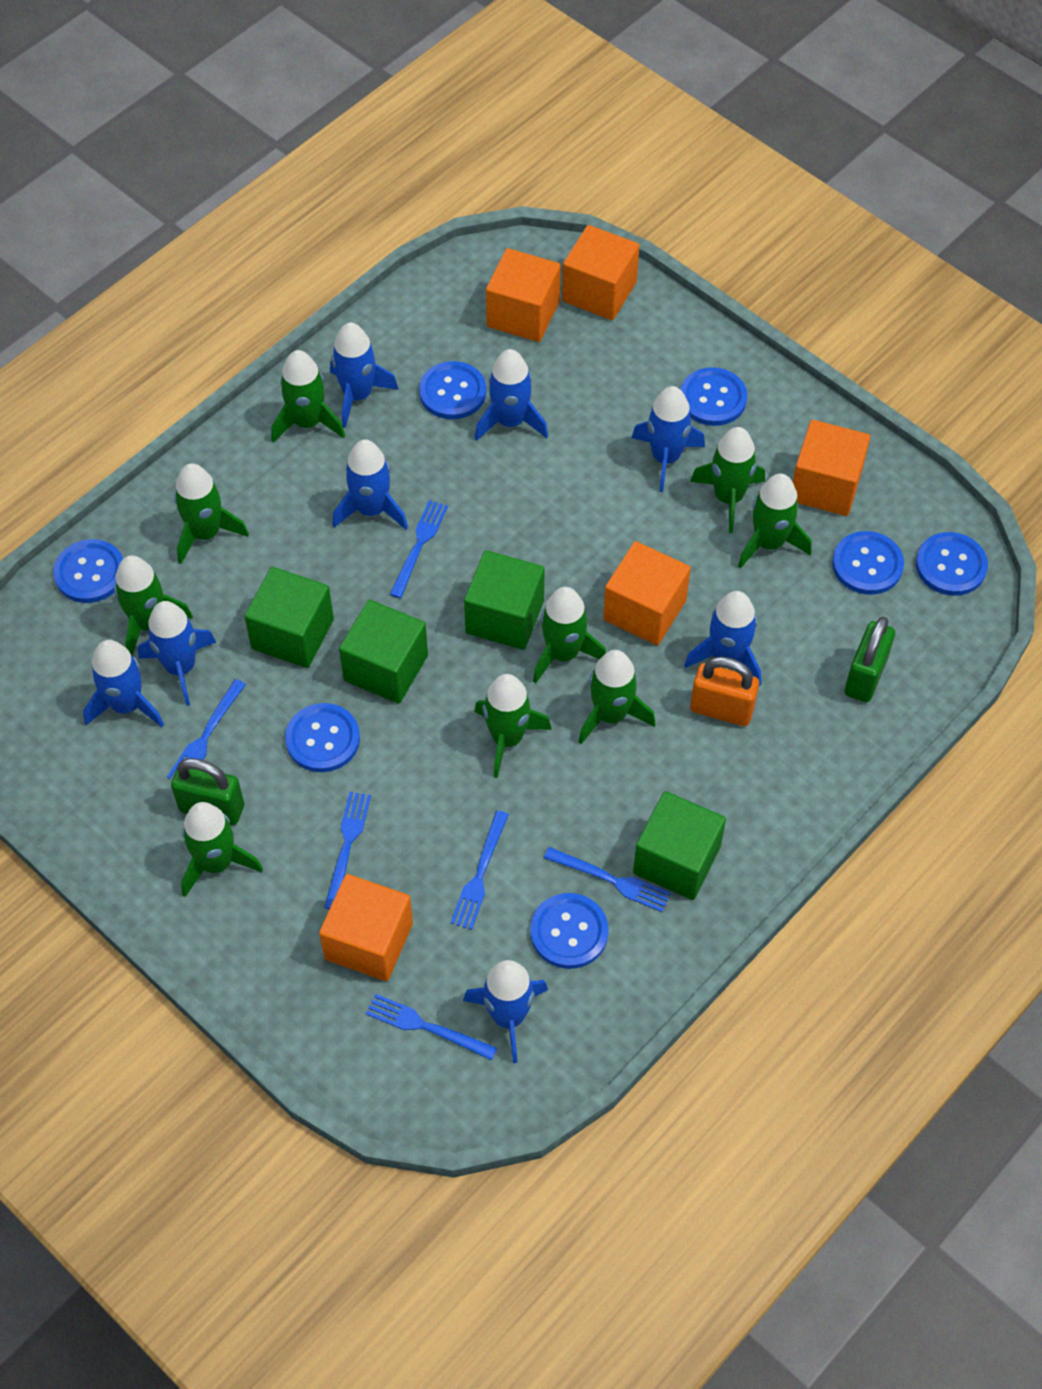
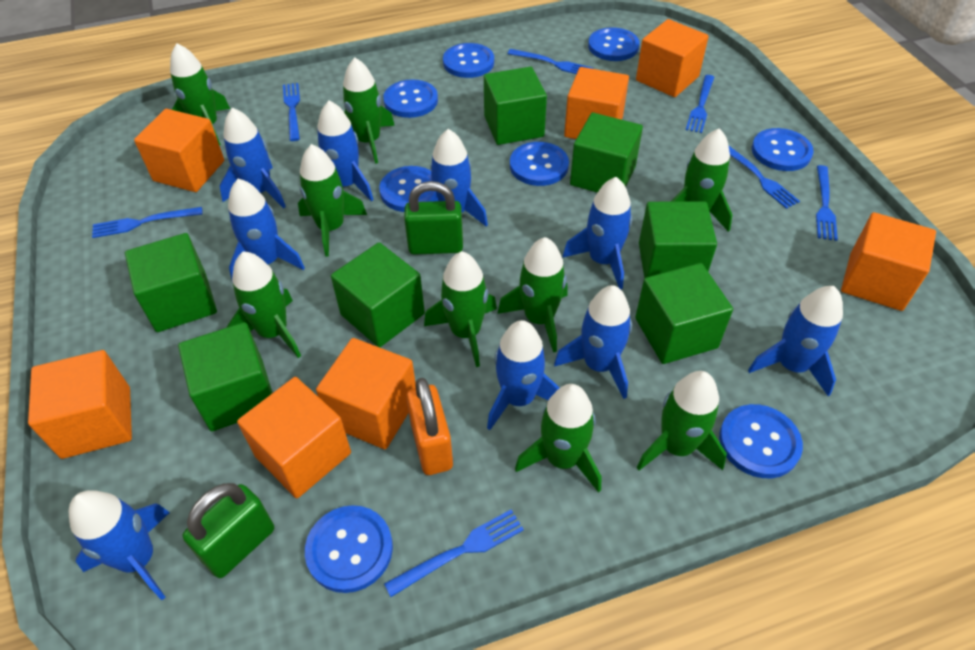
blue button: [53,539,123,603] [285,703,360,772] [419,361,486,419] [530,893,609,969] [680,367,747,426] [832,531,904,595] [916,532,988,596] = 7 -> [305,505,393,593] [379,166,432,212] [383,79,438,118] [443,43,494,78] [510,142,569,186] [588,27,640,61] [719,404,803,478] [752,128,814,171] = 8
blue fork: [167,679,246,779] [324,792,371,909] [366,994,497,1060] [389,500,448,598] [451,810,509,930] [544,847,671,912] = 6 -> [92,207,203,238] [283,83,300,141] [384,510,524,597] [507,49,593,74] [686,75,714,133] [729,146,800,209] [816,165,838,241] = 7
blue rocket: [83,640,164,727] [138,601,216,706] [330,322,399,428] [332,439,408,530] [463,960,548,1063] [475,349,548,441] [632,386,705,492] [684,591,761,686] = 8 -> [69,490,170,600] [219,108,286,208] [228,179,305,283] [317,100,374,201] [426,129,488,227] [487,320,560,430] [554,285,632,399] [562,177,633,289] [748,286,843,397] = 9
green cube: [244,567,334,668] [339,600,428,704] [464,550,545,650] [633,791,726,900] = 4 -> [125,233,217,332] [178,322,272,431] [331,243,425,347] [484,67,547,145] [570,113,643,193] [635,263,733,364] [639,201,717,279] = 7
orange cube: [319,874,413,981] [486,248,561,342] [562,225,639,320] [603,541,691,645] [793,420,870,516] = 5 -> [28,350,132,459] [134,109,224,192] [237,377,351,498] [316,338,416,449] [564,67,629,139] [636,19,709,97] [841,212,936,311] = 7

